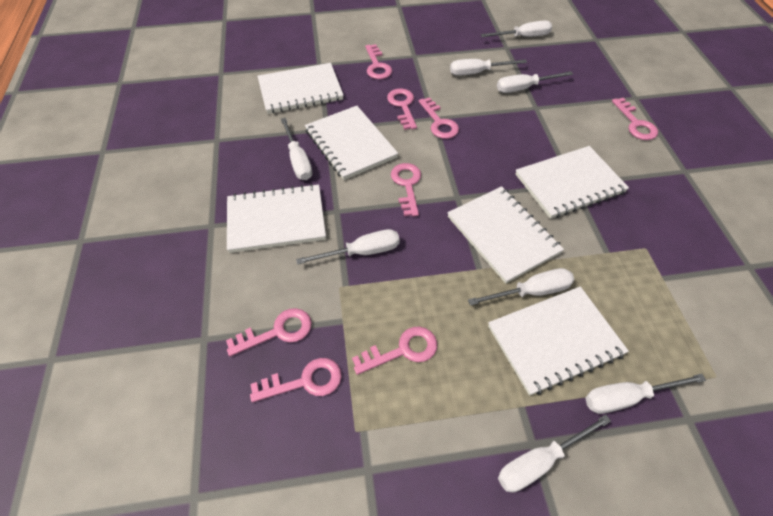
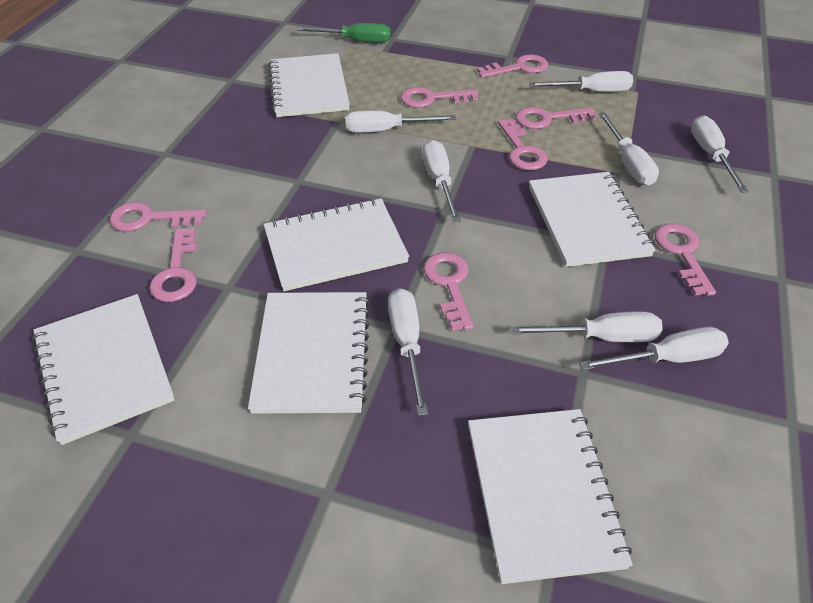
green screwdriver: none = 0 -> [297,23,391,43] = 1

